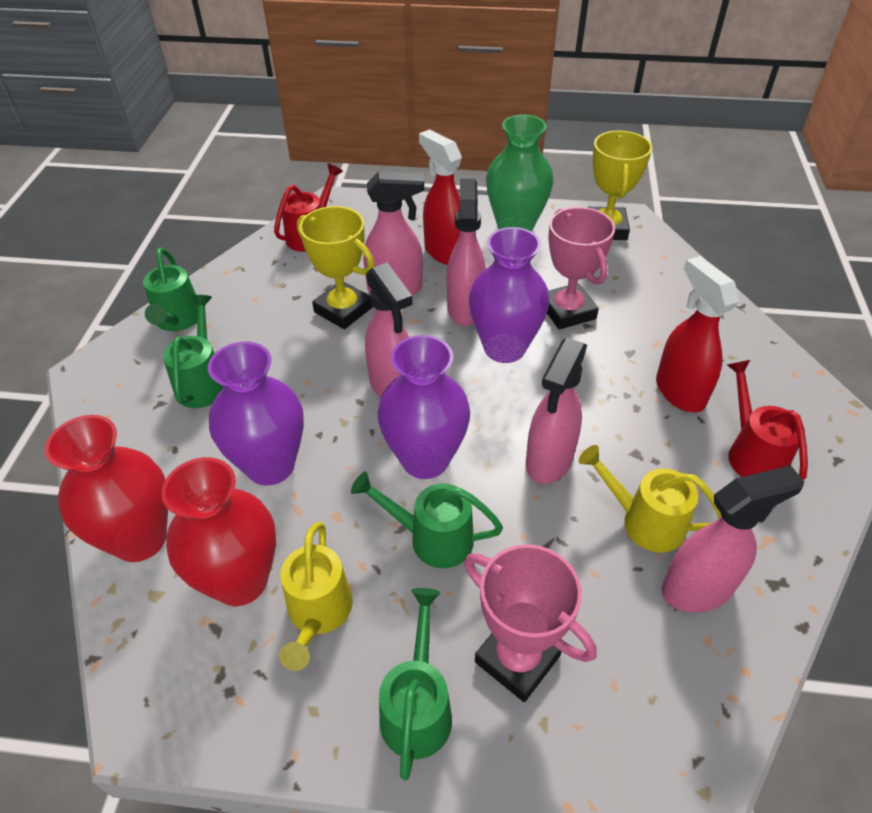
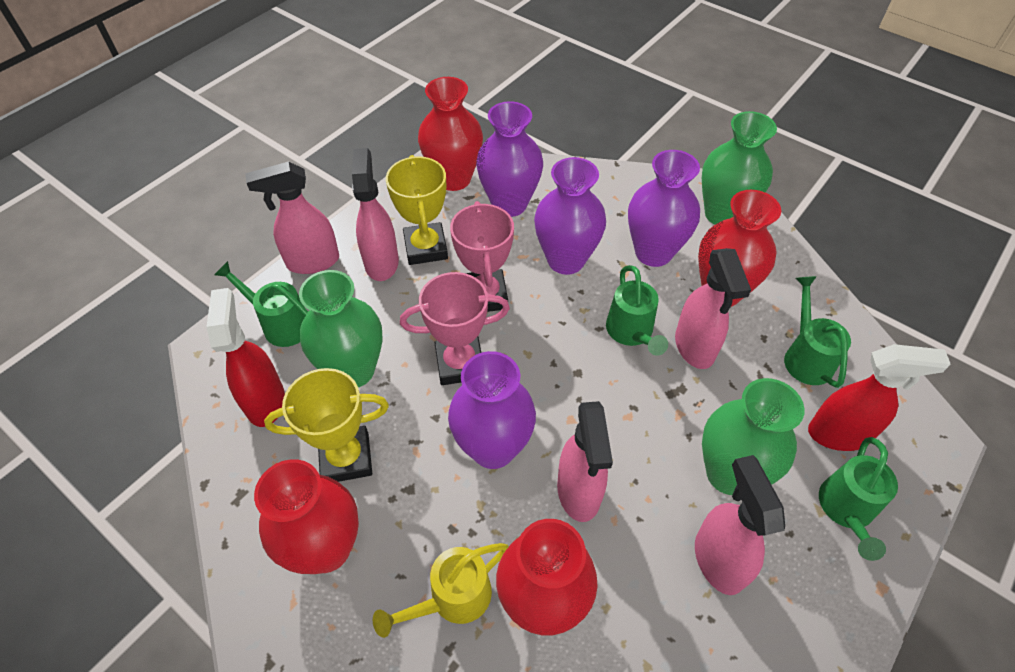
green vase: [486,115,553,232] = 1 -> [299,270,382,387] [702,111,777,225] [702,378,805,495] = 3
purple vase: [208,341,304,486] [377,335,470,479] [469,227,549,363] = 3 -> [448,351,536,469] [476,101,543,217] [534,157,606,275] [628,150,700,267] = 4
red vase: [45,415,168,562] [162,457,276,606] = 2 -> [254,459,359,574] [418,77,483,191] [496,519,598,635] [698,190,781,307] = 4
red watering can: [274,164,343,252] [727,360,808,480] = 2 -> none = 0
yellow watering can: [279,522,353,671] [579,445,721,553] = 2 -> [373,543,509,638] = 1

